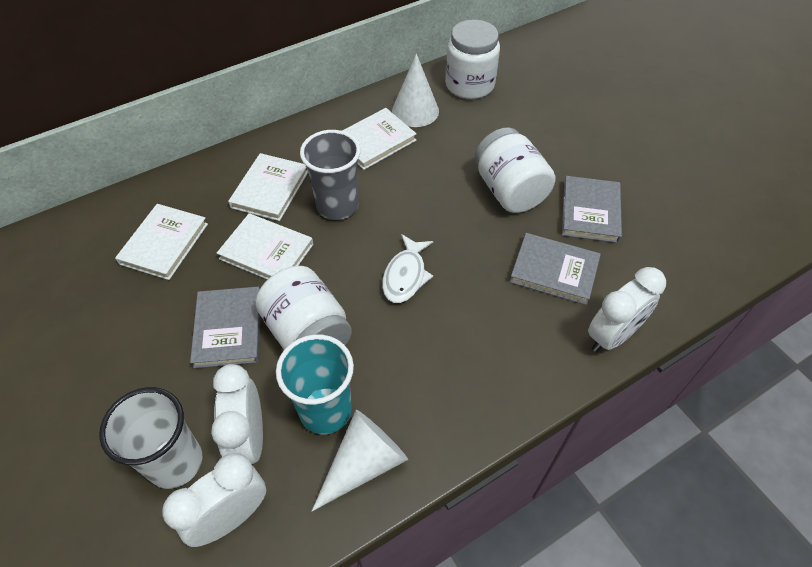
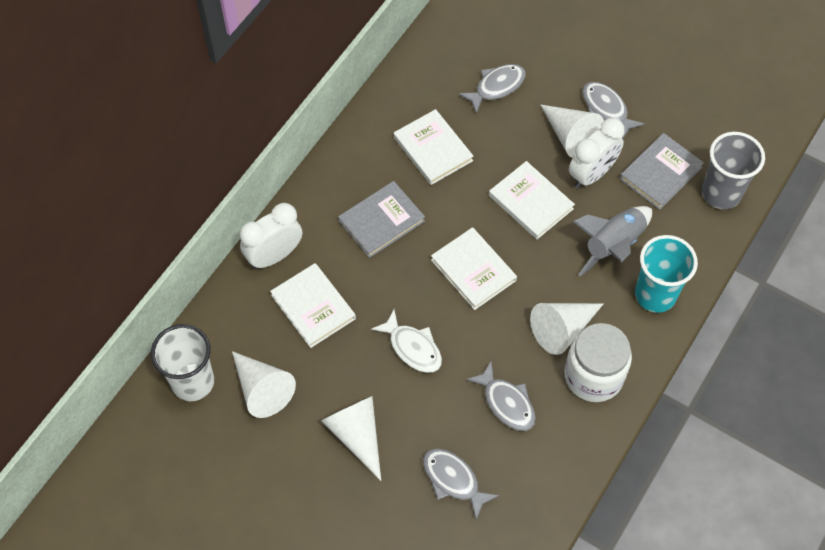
grey book: [190,287,261,368] [510,233,601,305] [562,176,622,243] = 3 -> [338,181,425,258] [620,133,704,210] = 2
grey fish: none = 0 -> [423,448,499,520] [458,64,525,114] [466,361,536,431] [582,82,645,139] = 4
grey rocket: none = 0 -> [573,206,652,277] = 1
white clock: [162,453,266,547] [211,364,263,465] [588,267,666,352] = 3 -> [240,203,302,269] [569,118,625,188] = 2
white cone: [312,410,408,511] [392,53,439,127] = 2 -> [232,351,296,418] [321,396,381,481] [530,303,604,355] [540,104,604,158] = 4
white jar: [255,266,352,349] [445,20,500,99] [475,127,555,213] = 3 -> [565,323,632,402] = 1

